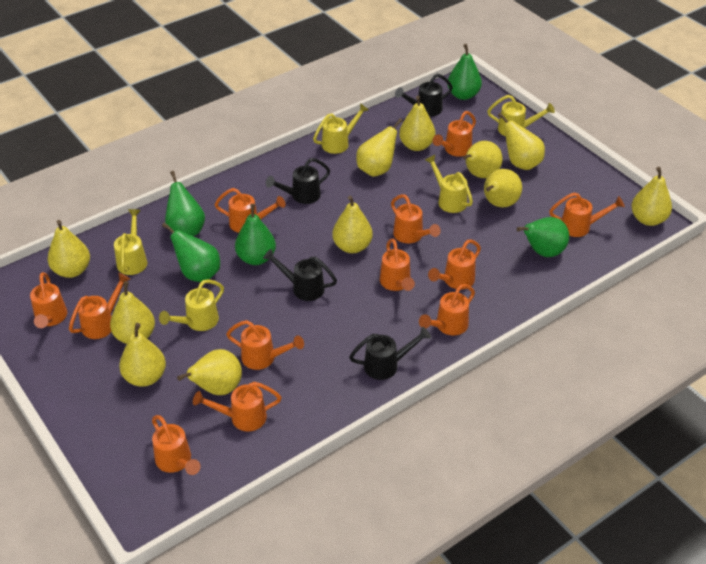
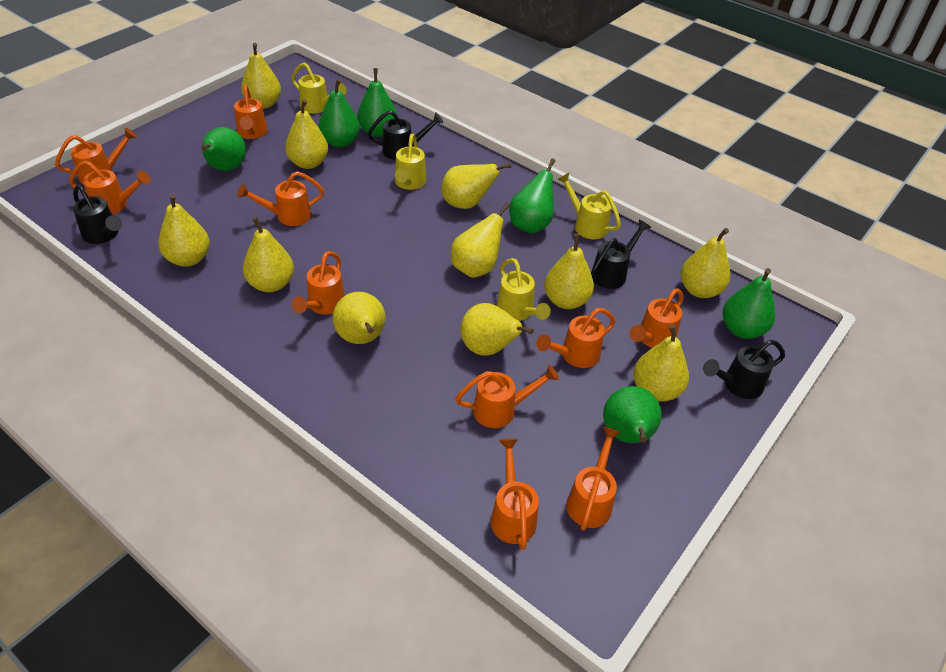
green pear: [162,222,220,282] [165,171,205,236] [235,204,276,265] [447,44,482,100] [517,217,569,257] = 5 -> [201,127,246,171] [319,79,360,147] [357,68,397,137] [509,158,556,233] [603,386,662,443] [722,268,775,339] = 6
orange watering can: [30,272,67,328] [69,273,130,339] [152,415,200,475] [193,382,281,431] [214,188,286,233] [226,320,304,370] [380,239,415,291] [391,194,441,243] [419,284,475,335] [428,239,481,289] [432,111,476,157] [549,193,625,237] = 12 -> [55,128,137,184] [69,161,150,215] [234,85,268,139] [237,171,324,226] [291,251,345,315] [455,365,559,428] [491,438,539,550] [536,308,616,368] [566,426,621,531] [629,289,683,348] = 10
yellow watering can: [114,209,147,275] [159,279,224,331] [313,103,369,154] [425,155,473,213] [487,95,555,136] = 5 -> [291,62,347,114] [395,134,426,190] [497,258,551,321] [557,173,621,239] = 4

